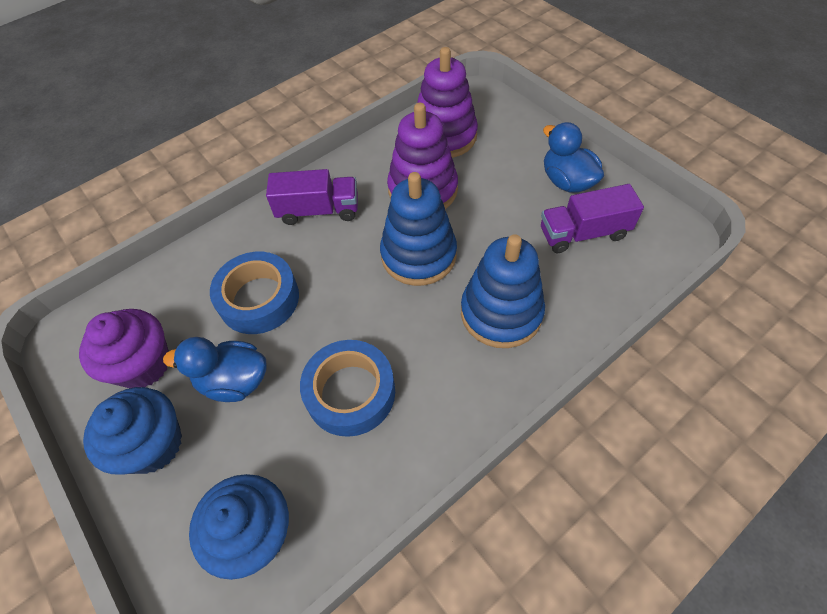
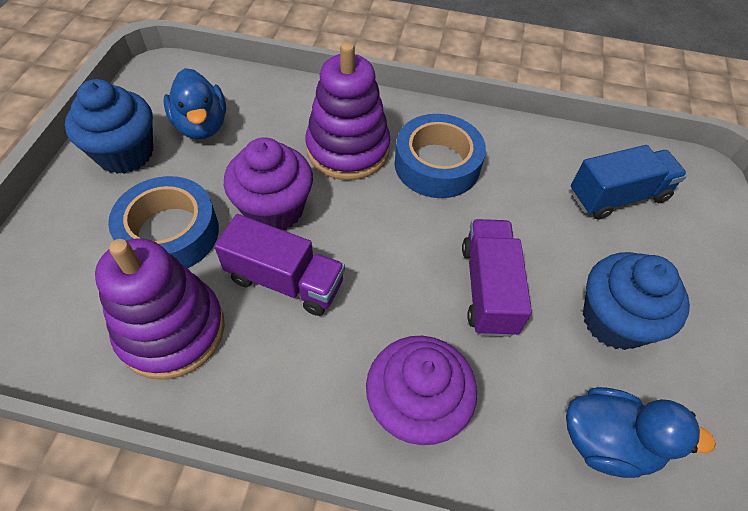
blue stacking toy: [380,172,457,286] [461,234,545,348] = 2 -> none = 0
blue truck: none = 0 -> [571,145,687,220] = 1
purple cupcake: [79,309,169,388] = 1 -> [224,137,313,230] [366,336,477,445] = 2

